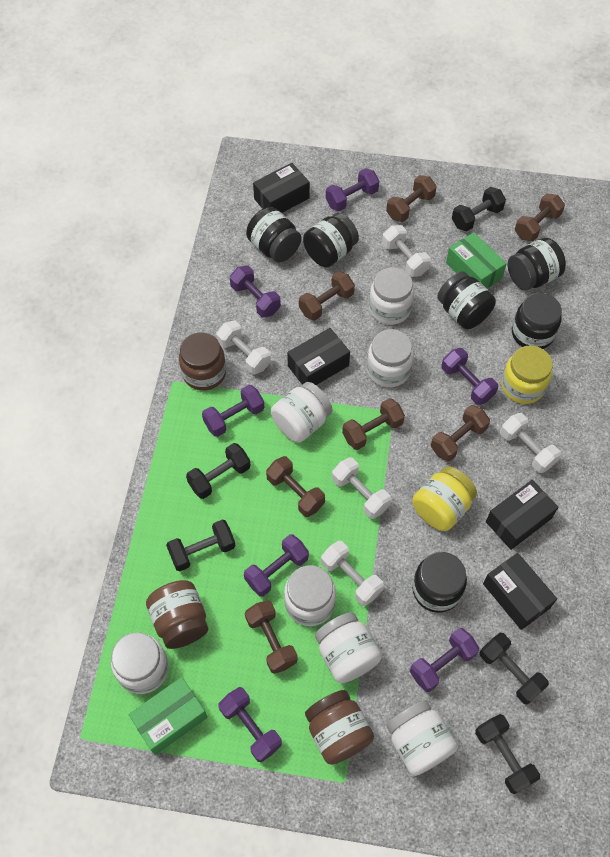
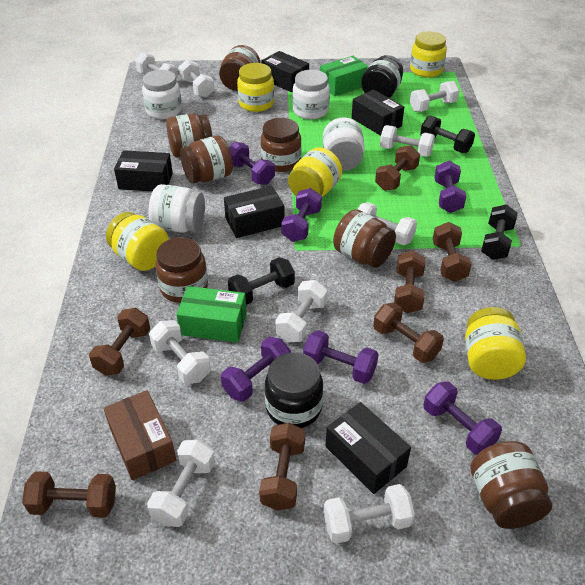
black box: [253,163,310,213] [287,328,350,385] [483,553,557,630] [486,480,558,550] = 4 -> [114,150,173,192] [224,186,285,238] [261,51,309,92] [325,402,411,494] [352,89,404,136] = 5
black dumbbell: [166,519,236,571] [186,443,251,499] [452,187,506,231] [475,714,540,794] [480,633,549,705] = 5 -> [228,257,295,305] [420,116,475,153] [481,204,518,260] = 3
black jar: [246,207,301,262] [303,213,359,267] [412,552,467,613] [437,271,496,329] [508,238,566,290] [512,293,562,349] = 6 -> [265,352,323,428] [361,55,403,98] = 2
brown box: none = 0 -> [103,390,176,480] = 1
brown jar: [146,580,208,649] [179,332,226,391] [305,690,374,765] = 3 -> [155,237,208,303] [166,114,212,157] [180,135,233,184] [219,45,260,91] [261,118,301,172] [333,209,396,268] [470,441,552,529] = 7
purple dumbbell: [202,385,264,437] [218,687,282,762] [230,265,281,318] [244,534,309,596] [326,168,379,211] [410,628,479,692] [441,348,498,405] = 7 -> [221,337,291,402] [229,142,275,185] [281,188,322,242] [303,330,379,384] [423,381,502,455] [435,161,466,213] = 6
white dumbbell: [216,321,271,375] [321,541,384,606] [332,458,391,519] [382,225,431,277] [500,413,561,473] = 5 -> [135,52,178,80] [147,440,215,527] [149,320,211,384] [178,59,214,98] [275,280,328,342] [323,484,415,544] [358,202,417,245] [380,125,435,157] [410,81,460,112] = 9
white jar: [111,632,169,694] [271,382,332,443] [284,565,336,626] [315,612,382,683] [367,329,414,388] [369,267,414,325] [386,700,458,776] = 7 -> [142,70,182,119] [149,184,205,233] [292,70,330,119] [323,118,365,171] = 4
yellow jar: [412,466,477,531] [501,345,553,404] = 2 -> [106,212,169,271] [237,63,274,112] [288,147,342,197] [410,31,447,77] [465,307,526,380] = 5

